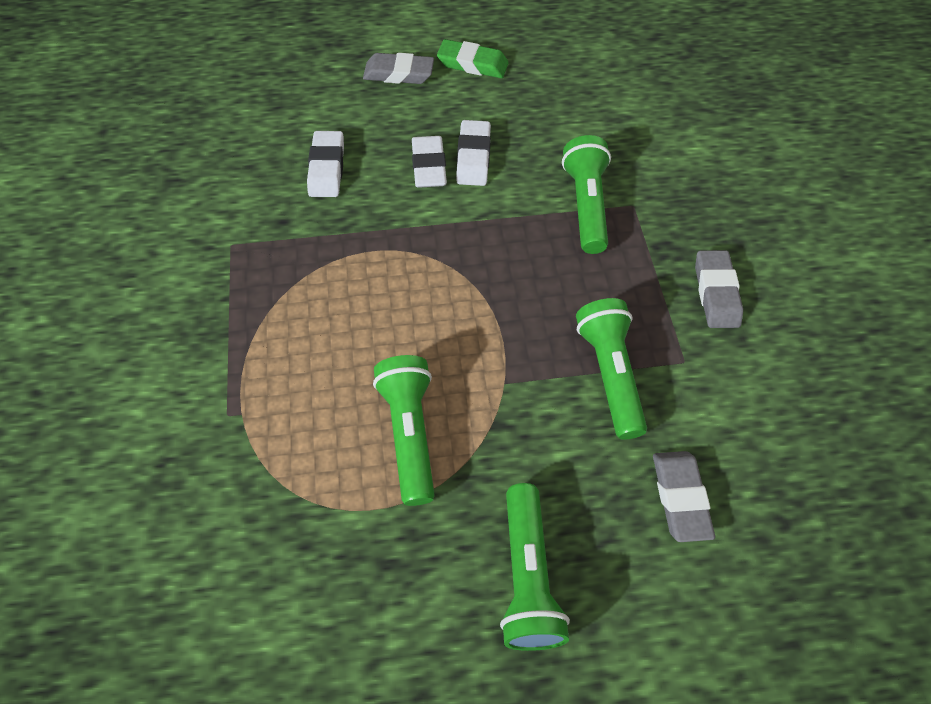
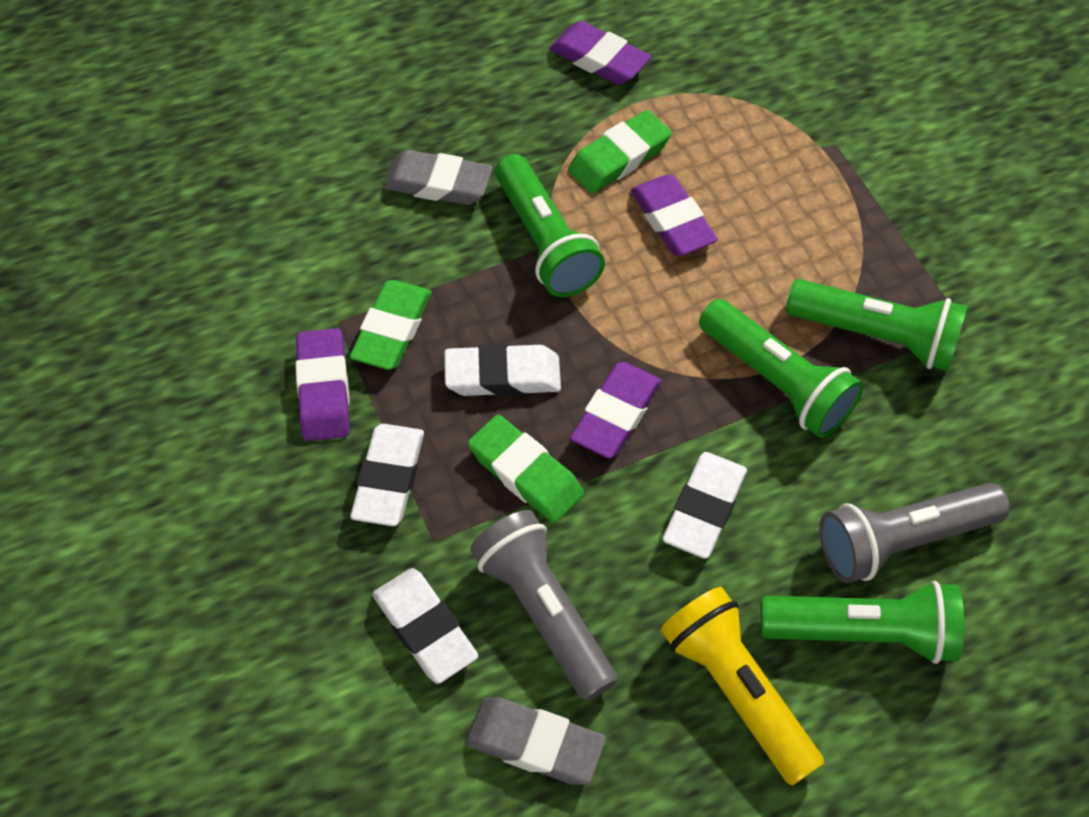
green eraser: [437,39,509,78] = 1 -> [350,280,432,370] [468,415,584,523] [568,110,672,193] = 3
grey eraser: [363,53,434,84] [653,451,715,542] [695,250,743,328] = 3 -> [383,150,493,205] [466,697,606,785] = 2
grey flashlight: none = 0 -> [470,510,617,701] [819,483,1010,583] = 2
purple eraser: none = 0 -> [295,328,350,441] [549,21,651,85] [570,362,661,459] [630,174,718,256] = 4
white eraser: [307,131,344,197] [412,136,447,188] [456,120,491,186] = 3 -> [350,424,424,526] [373,568,478,684] [444,343,561,396] [663,452,747,559] = 4
yellow flashlight: none = 0 -> [661,587,824,786] = 1

